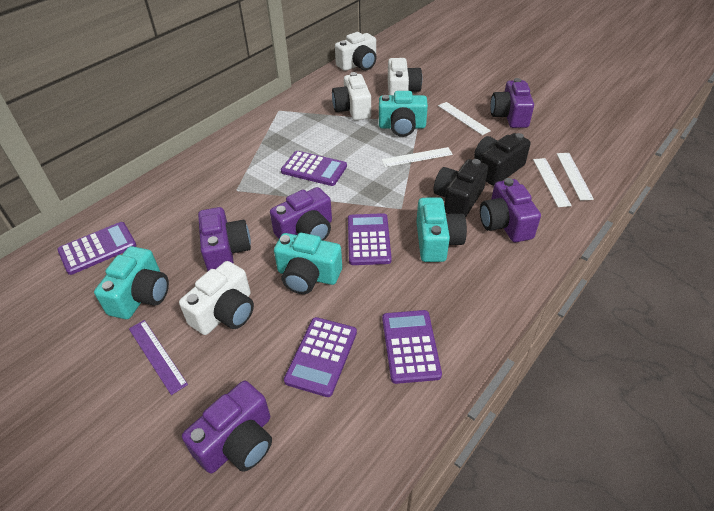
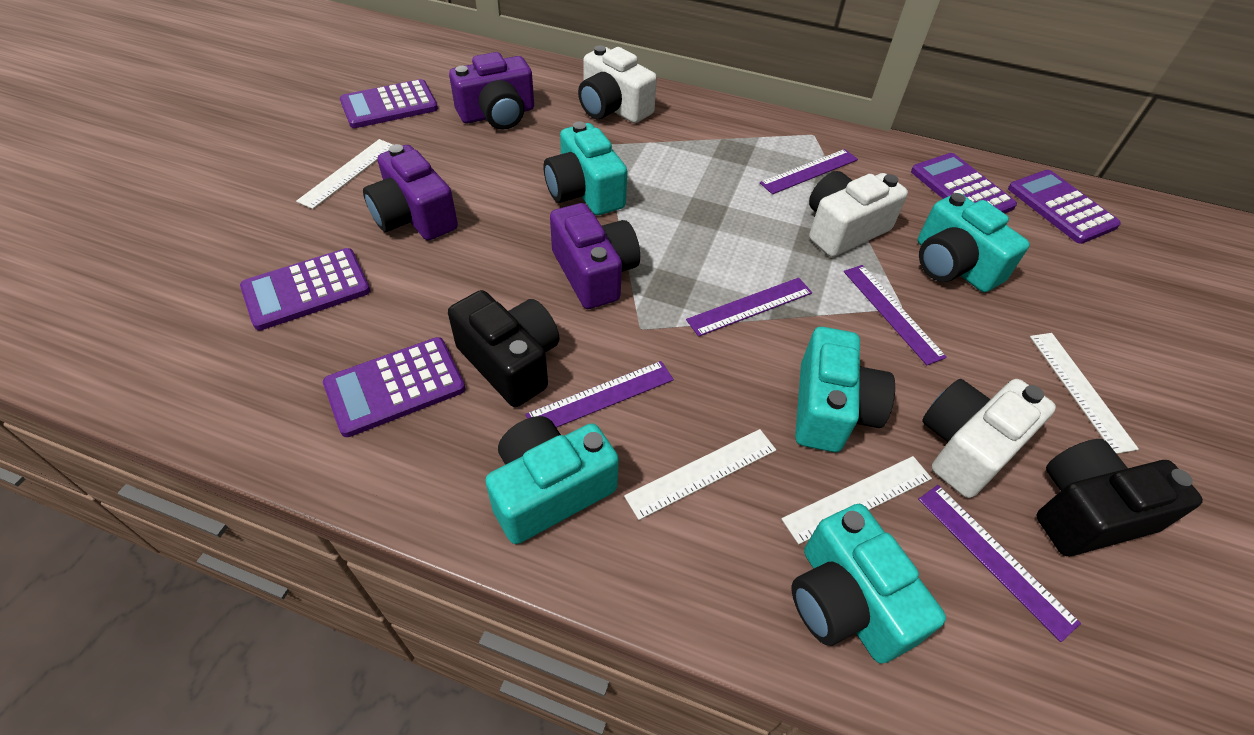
purple camera: [182,381,272,474] [198,207,251,271] [270,187,332,241] [480,178,541,242] [490,78,534,128] = 5 -> [363,144,458,240] [449,52,534,130] [550,203,640,309] = 3
purple ruler: [129,320,188,395] = 1 -> [525,361,674,428] [686,278,812,337] [760,149,858,194] [844,265,947,365] [918,485,1081,642] = 5
turquoise camera: [94,246,169,319] [274,233,342,294] [379,91,428,137] [416,197,467,262] = 4 -> [485,416,619,544] [544,121,627,215] [792,504,946,663] [795,327,895,452] [917,193,1030,292] = 5
white camera: [179,261,254,335] [332,72,371,121] [335,32,377,71] [388,58,422,95] = 4 -> [578,45,657,123] [809,171,908,257] [922,379,1056,498] = 3

